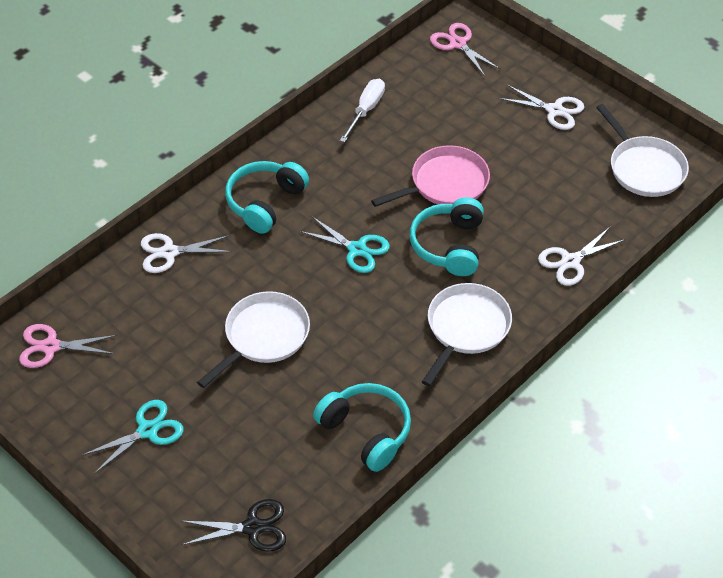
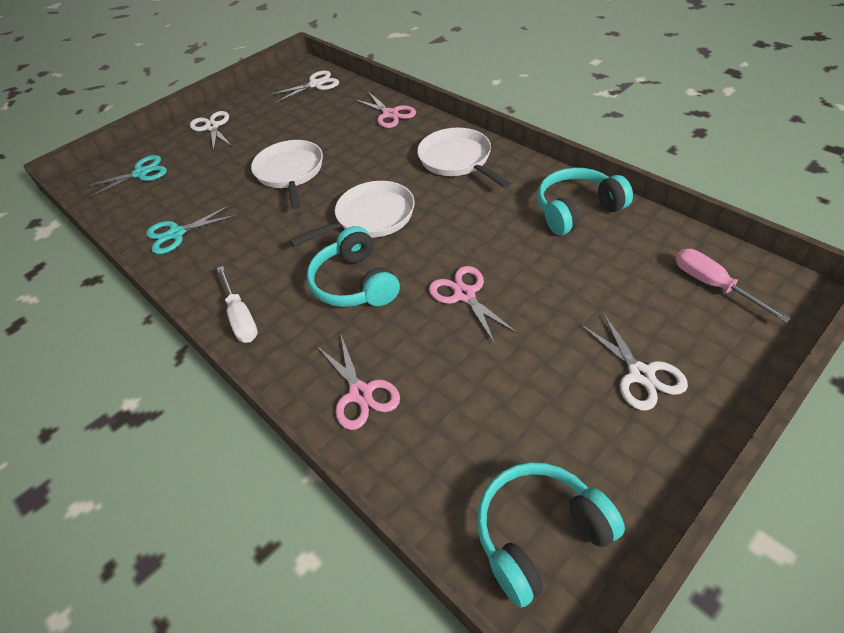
black scissors: [182,499,286,552] = 1 -> none = 0
pink pan: [371,145,490,207] = 1 -> none = 0
pink scissors: [19,324,117,368] [430,23,500,76] = 2 -> [317,335,400,430] [354,92,416,128] [429,266,518,344] = 3
pink screwdriver: none = 0 -> [675,249,791,323] = 1

